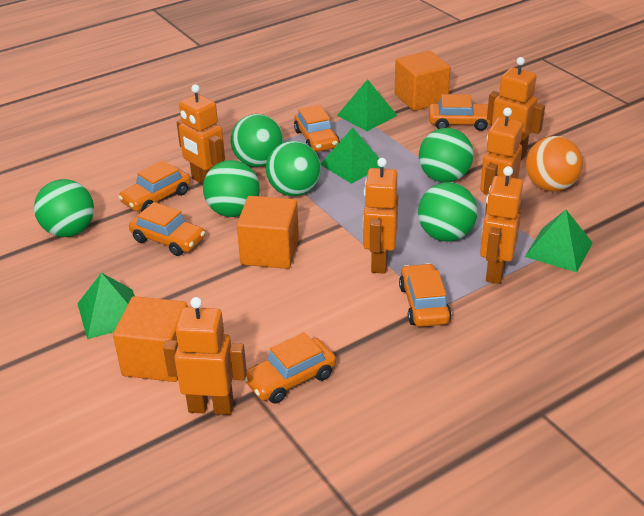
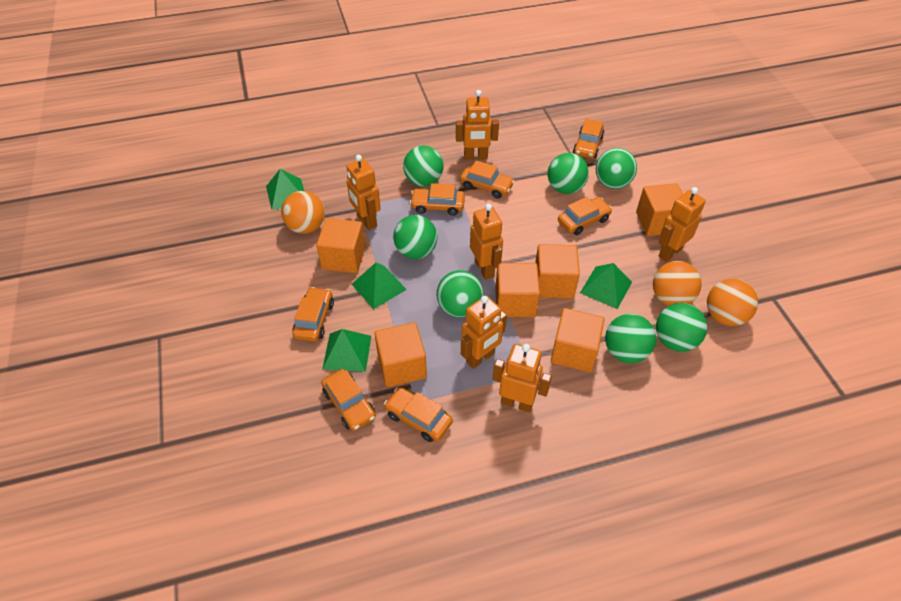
green ball: [34,179,94,237] [203,160,260,217] [231,114,283,167] [266,141,321,196] [418,182,478,242] [419,128,474,183] = 6 -> [393,215,438,259] [403,146,443,187] [437,270,484,317] [548,153,589,194] [596,148,637,189] [605,314,656,363] [656,303,707,352] = 7
orange ball: [526,136,583,191] = 1 -> [281,191,325,234] [653,261,702,306] [707,279,758,326] = 3
orange car: [118,160,191,212] [129,202,205,256] [245,332,336,404] [294,105,340,152] [399,263,451,327] [429,94,492,131] = 6 -> [292,287,334,342] [321,369,376,431] [384,387,453,442] [410,183,465,216] [460,160,515,199] [558,197,612,235] [573,119,604,158] = 7
orange cube: [113,296,188,382] [237,196,299,269] [395,51,451,111] = 3 -> [316,218,365,273] [374,322,427,387] [495,263,540,317] [535,244,580,298] [551,308,605,372] [636,183,683,236] = 6

